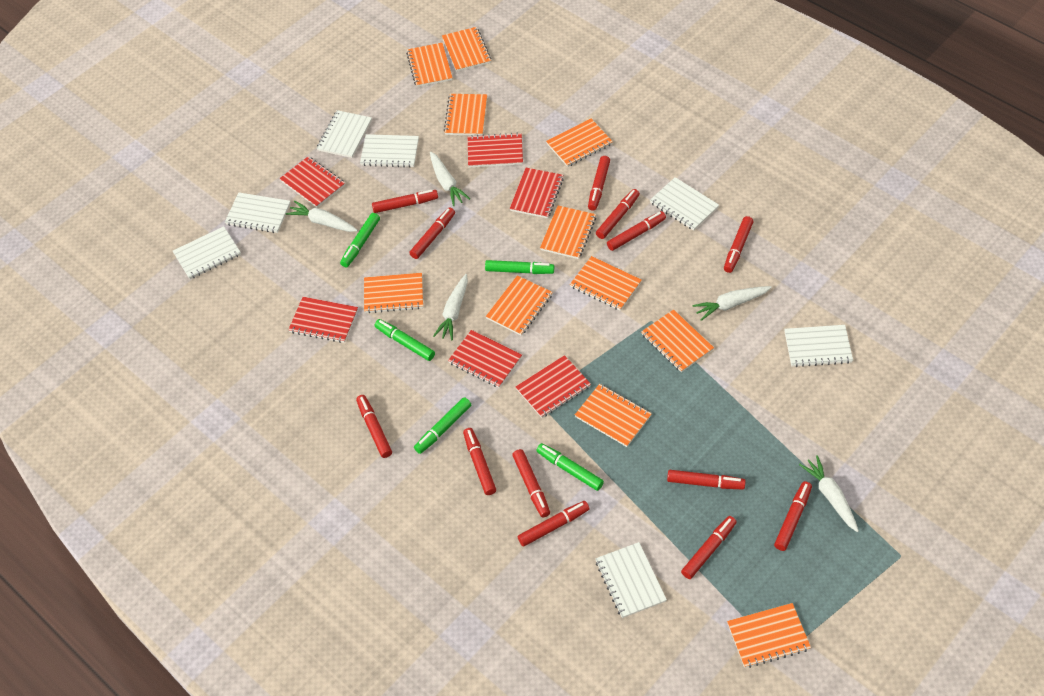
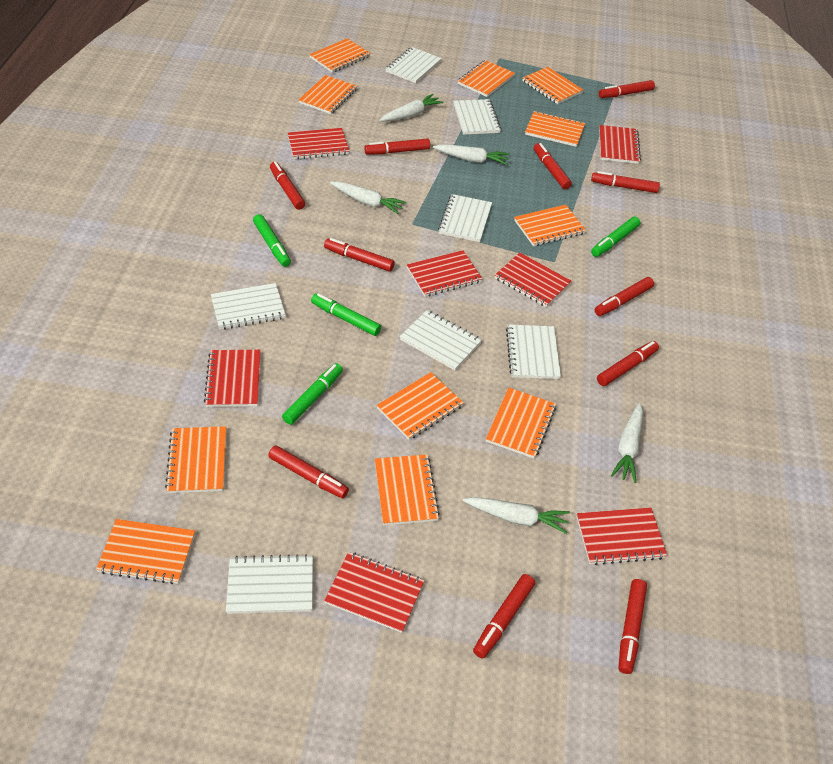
green marker: [340,213,380,267] [375,319,435,361] [414,397,471,454] [485,260,554,274] [536,443,604,491] = 5 -> [253,214,291,267] [282,363,343,425] [311,293,381,336] [591,217,640,257] = 4
red marker: [356,395,392,458] [372,190,438,213] [409,207,455,259] [463,428,496,495] [512,449,550,517] [518,501,589,547] [588,156,610,211] [596,189,640,239] [607,211,666,251] [667,470,746,489] [681,516,737,579] [724,216,753,273] [774,481,812,551] = 13 -> [268,445,349,498] [270,162,305,210] [324,238,395,272] [364,138,430,155] [473,574,535,658] [534,143,572,189] [591,171,660,193] [595,277,654,316] [597,341,659,386] [599,80,655,98] [618,579,647,674] = 11
red notebook: [279,156,345,208] [288,297,358,343] [448,330,522,388] [468,133,523,168] [510,168,564,218] [516,355,591,418] = 6 -> [204,350,261,407] [288,128,349,159] [324,552,424,633] [407,250,482,297] [495,252,571,307] [577,508,667,565] [599,125,641,164] = 7

